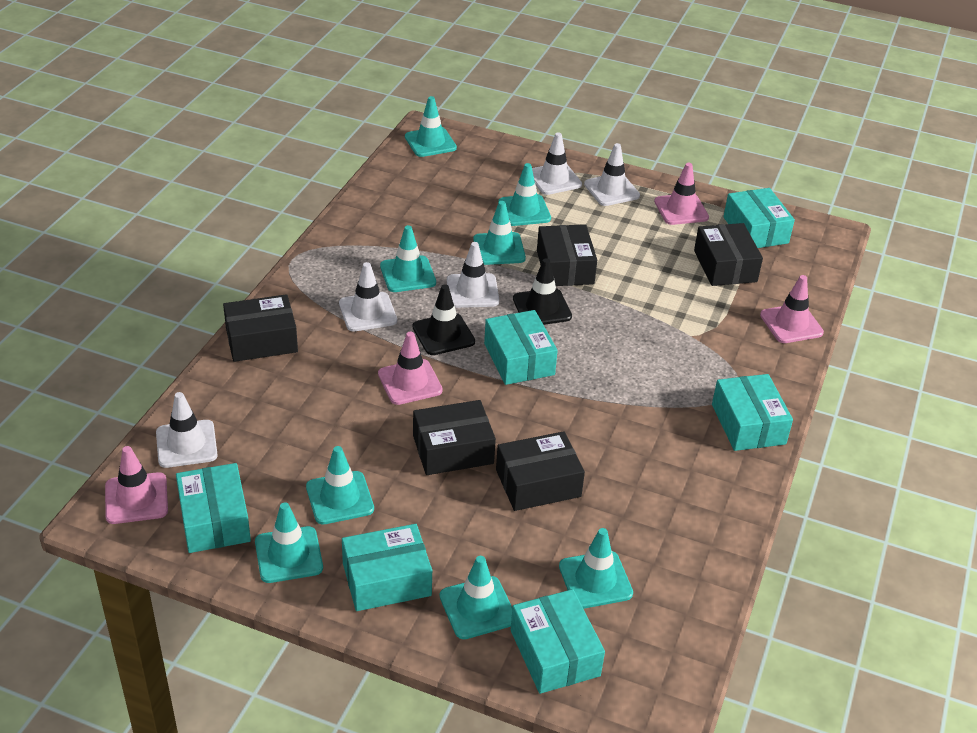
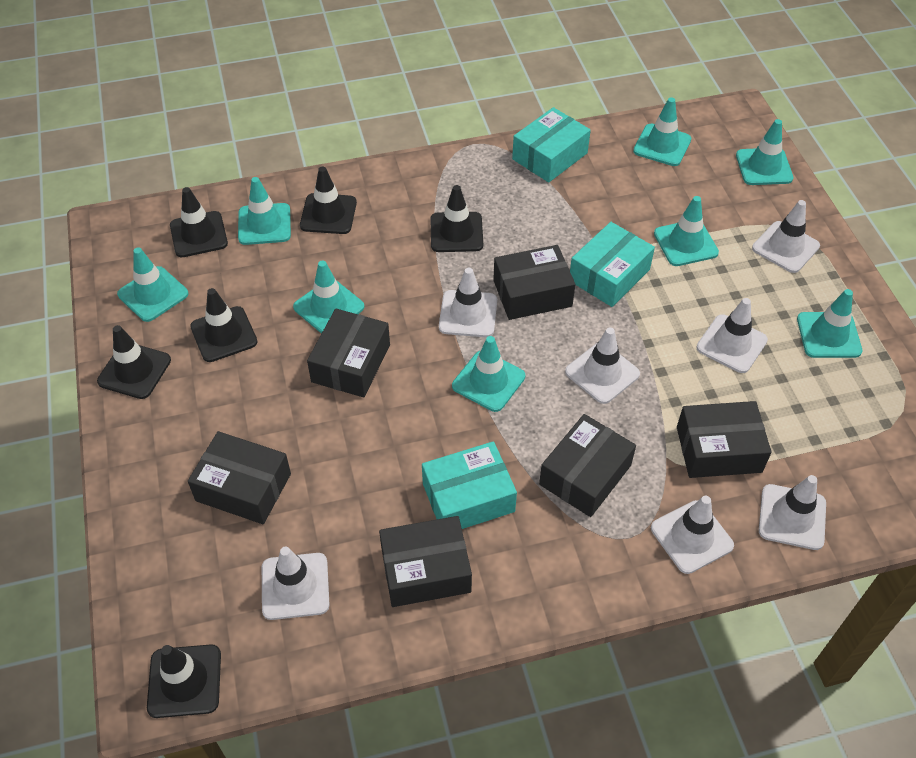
black box: [223,294,298,362] [413,400,496,475] [496,431,585,511] [537,224,597,286] [694,223,763,286] = 5 -> [188,431,291,524] [307,309,390,397] [379,516,472,607] [493,245,575,320] [539,414,636,517] [677,401,772,478] = 6
black traffic cone: [413,284,475,355] [513,258,572,325] = 2 -> [97,325,171,399] [147,644,221,718] [170,187,228,257] [190,288,257,362] [300,167,357,234] [430,185,483,252] = 6
pink traffic cone: [105,446,168,524] [378,332,443,405] [654,163,709,225] [760,275,824,343] = 4 -> none = 0
turquoise box: [176,463,251,553] [342,524,432,611] [484,310,558,385] [511,589,605,694] [712,374,793,451] [723,188,795,248] = 6 -> [422,441,517,529] [512,107,591,182] [570,222,655,307] = 3
white traffic cone: [156,392,218,468] [339,262,397,331] [447,242,499,308] [532,132,582,195] [584,143,640,206] = 5 -> [262,547,330,620] [439,268,497,337] [565,328,640,404] [651,496,734,574] [697,298,768,373] [752,200,820,273] [759,475,826,550] = 7

